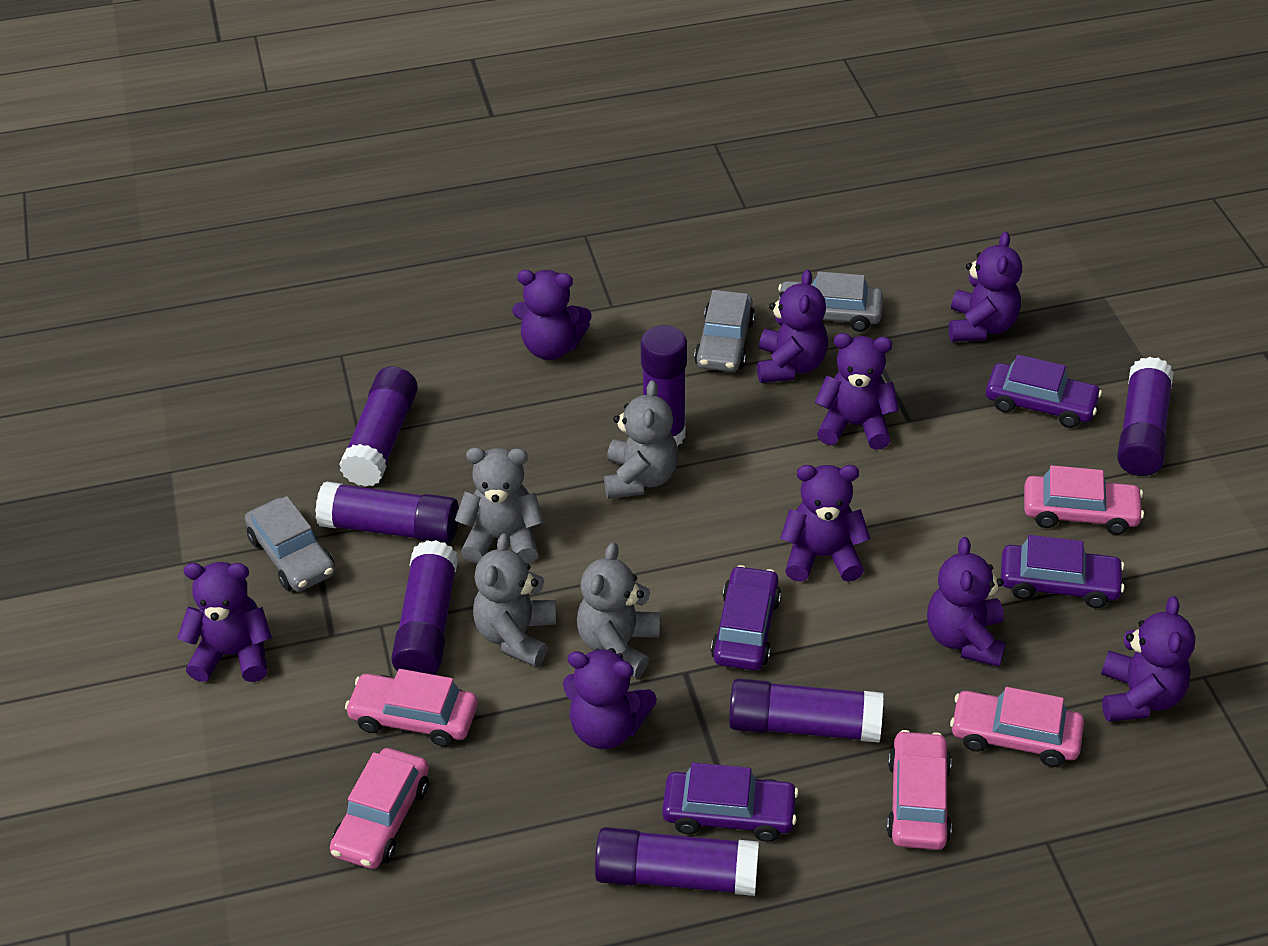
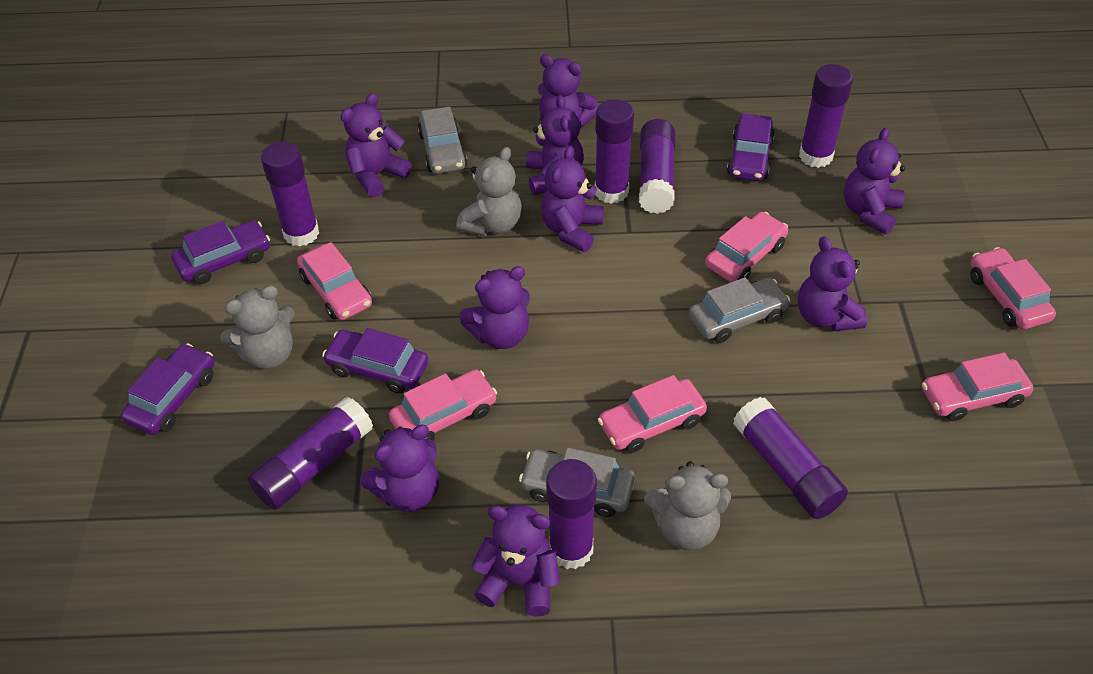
grey teddy bear: [455,447,544,564] [473,533,556,667] [577,542,660,679] [604,380,678,499] = 4 -> [220,286,295,369] [456,147,522,236] [644,461,731,550] = 3
pink car: [330,748,429,869] [345,669,478,747] [887,730,952,850] [950,687,1084,767] [1024,465,1144,535] = 5 -> [297,242,372,320] [389,369,497,441] [598,375,707,453] [705,212,788,282] [922,353,1034,421] [970,247,1056,329] = 6

